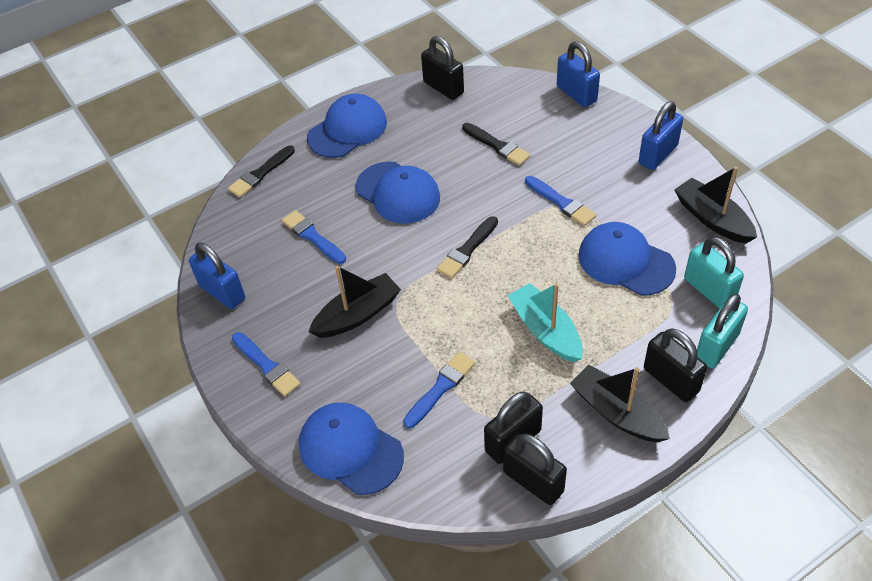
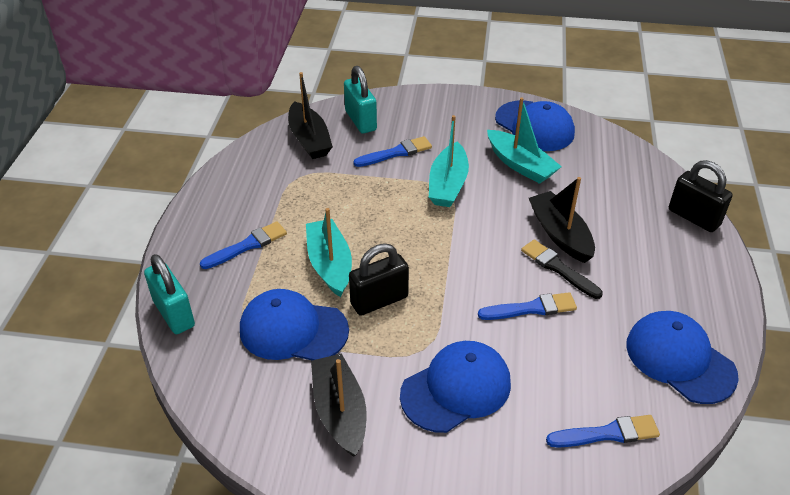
black brush: [228,146,295,197] [437,216,498,278] [462,123,530,166] = 3 -> [521,239,603,299] = 1
black padlock: [421,36,464,100] [484,392,543,464] [503,434,567,505] [644,329,707,402] = 4 -> [349,243,409,316] [669,160,733,232] = 2
blue padlock: [189,243,245,309] [557,41,600,107] [639,101,683,170] = 3 -> none = 0
turquoise boat: [507,283,583,362] = 1 -> [306,208,352,297] [429,115,469,207] [487,97,562,184] = 3

